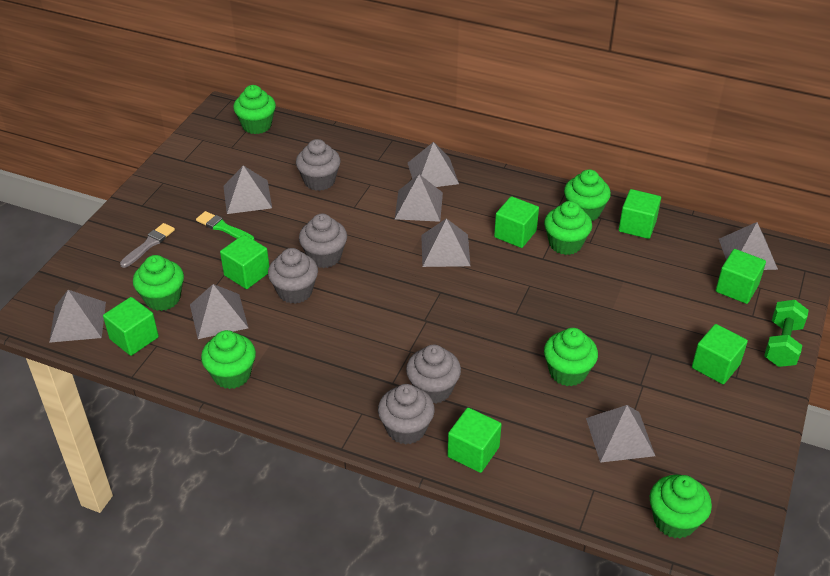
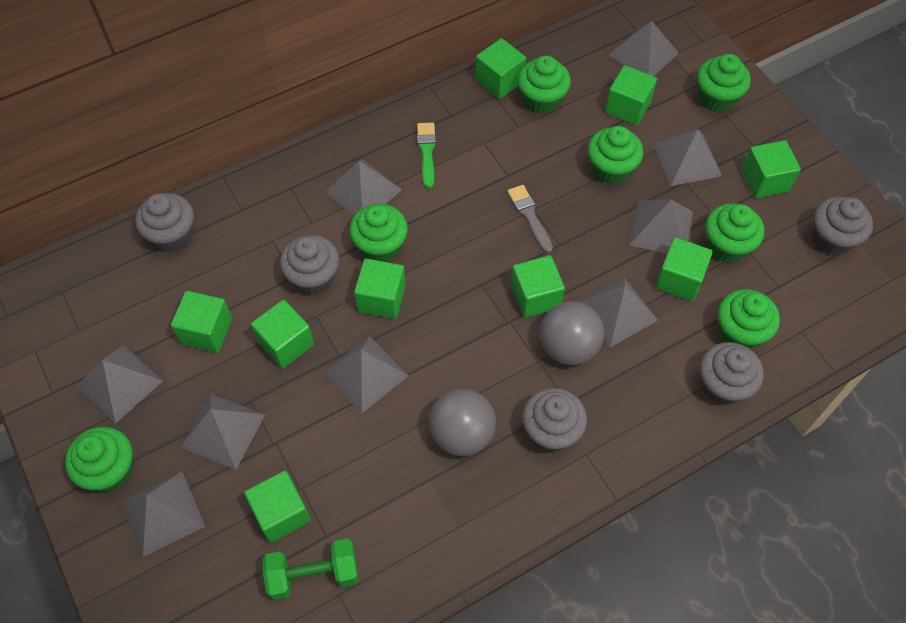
green cube: [103,297,159,356] [220,235,269,289] [447,408,502,473] [494,196,539,248] [619,189,661,239] [692,324,748,384] [716,249,766,304] = 7 -> [171,291,232,353] [244,471,311,543] [251,300,314,369] [354,258,406,319] [475,38,526,99] [511,255,565,318] [605,65,657,125] [655,237,713,301] [742,140,801,198] = 9
grey ball: none = 0 -> [429,389,496,456] [540,301,604,365] = 2
grey pyramid: [49,290,106,343] [190,284,248,339] [223,165,272,214] [395,174,443,222] [408,142,459,187] [421,218,470,267] [586,405,655,463] [719,222,778,270] = 8 -> [76,345,163,424] [121,471,205,557] [180,394,265,470] [324,336,408,413] [325,160,402,216] [578,277,658,347] [609,21,679,76] [629,200,693,253] [653,129,722,186] = 9

